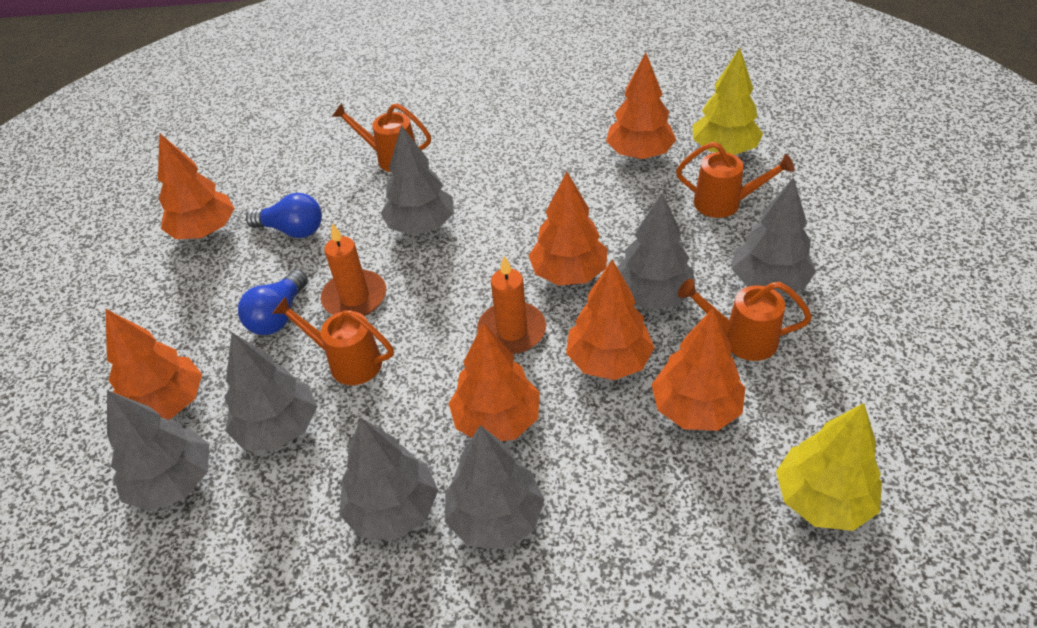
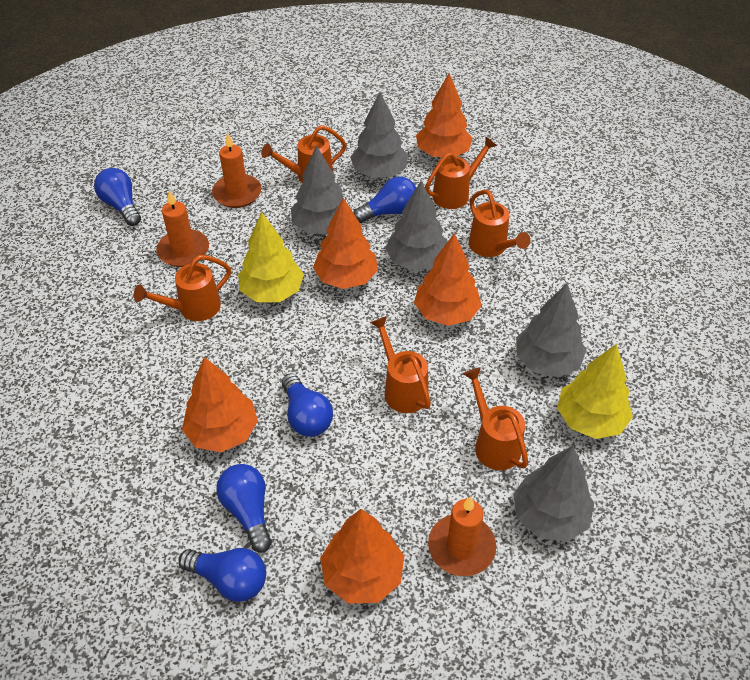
blue light bulb: [238,270,308,335] [246,193,322,238] = 2 -> [94,168,141,226] [179,548,266,602] [216,464,272,553] [282,373,333,437] [353,177,416,223] = 5
grey tree: [107,390,209,511] [225,333,317,450] [339,418,438,540] [380,125,454,235] [445,425,545,549] [618,193,695,310] [731,177,816,295] = 7 -> [291,145,351,234] [350,92,408,178] [385,181,448,271] [513,446,594,542] [516,283,587,377] = 5
orange candle: [321,223,386,316] [477,256,546,354] = 2 -> [156,190,209,267] [212,132,261,208] [428,496,496,576] = 3
orange tree: [106,309,202,420] [158,133,235,239] [449,322,540,441] [528,172,607,286] [566,259,655,380] [606,53,676,159] [651,308,745,431] = 7 -> [182,357,258,452] [313,198,378,289] [320,509,404,604] [414,233,482,326] [416,73,473,158] = 5
orange watering can: [272,296,394,385] [332,103,431,172] [676,142,795,218] [678,279,812,361] = 4 -> [134,255,231,321] [261,125,347,183] [370,316,431,413] [425,137,497,209] [463,367,528,470] [469,190,530,257] = 6

